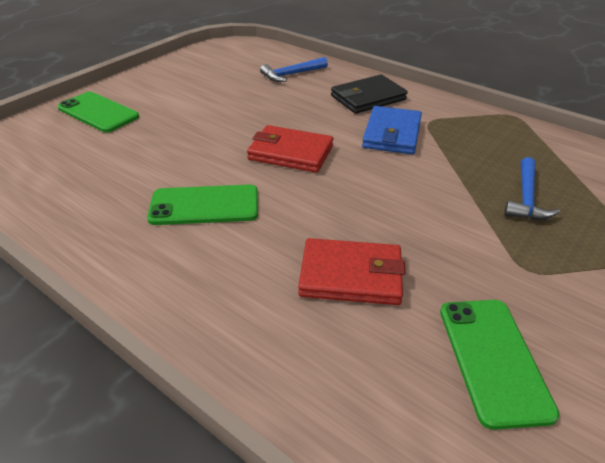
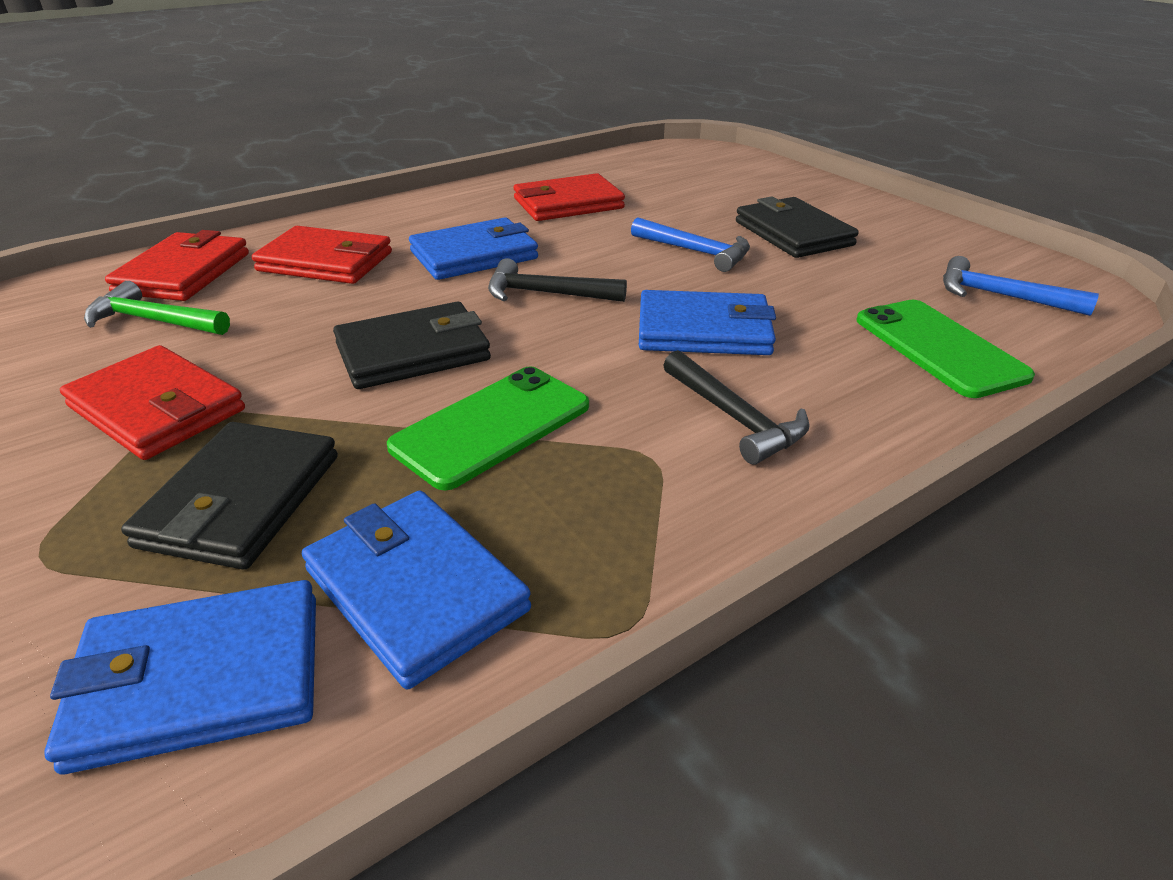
black hammer: none = 0 -> [488,258,627,302] [663,350,810,465] = 2
black wallet: [331,75,408,114] = 1 -> [121,422,338,570] [333,302,491,389] [736,196,859,258] = 3
blue wallet: [362,106,422,154] = 1 -> [44,580,316,775] [302,490,531,689] [409,217,538,280] [639,290,776,355] = 4
green hammer: none = 0 -> [84,281,230,335] = 1
green phone: [58,92,139,133] [147,185,258,225] [440,300,560,430] = 3 -> [387,367,589,490] [856,300,1035,398] = 2
red wallet: [247,125,333,173] [298,238,406,305] = 2 -> [60,345,245,460] [105,230,249,301] [252,226,392,284] [514,173,625,221] = 4

